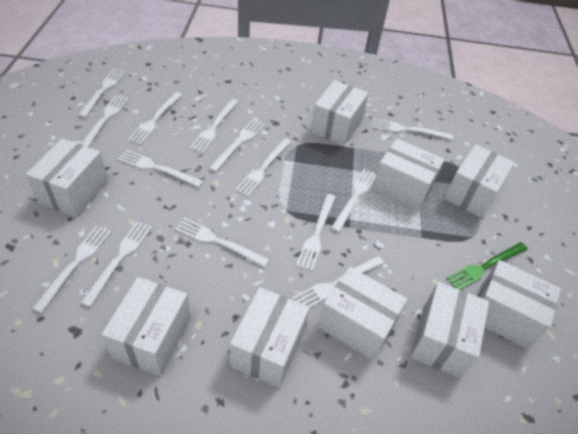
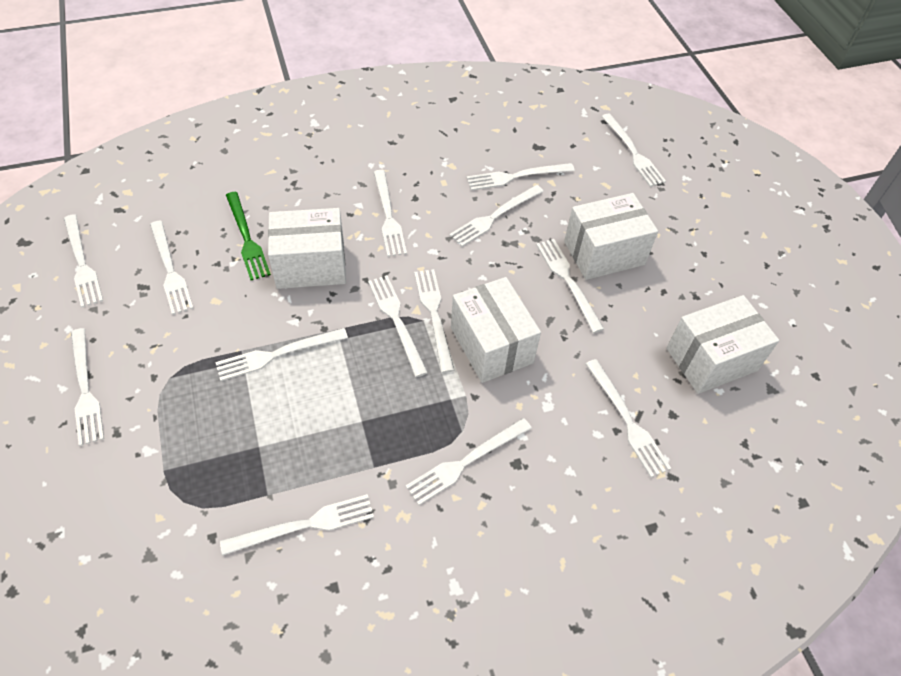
white box: [26,138,108,217] [101,277,191,376] [230,287,309,388] [311,80,369,146] [318,267,407,361] [372,139,444,211] [410,282,489,378] [444,144,514,218] [478,260,561,349] = 9 -> [268,208,346,289] [451,277,541,383] [564,193,658,280] [666,295,779,394] = 4

